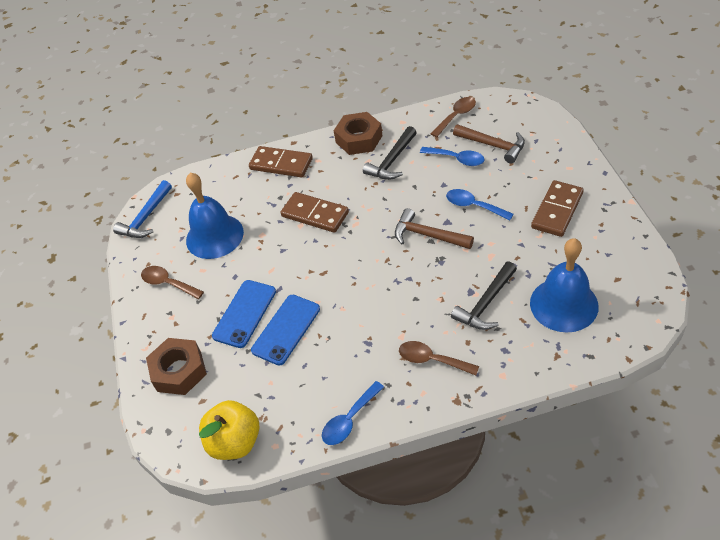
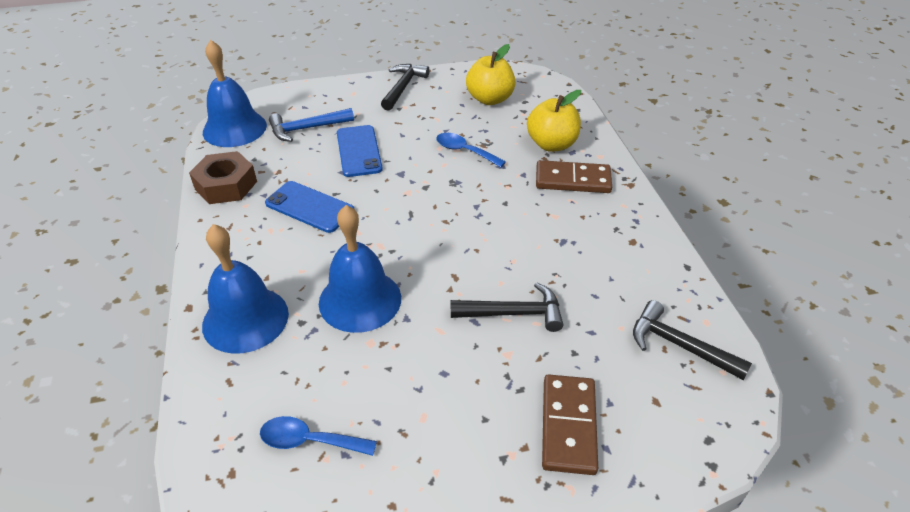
black hammer: [363,126,417,180] [451,261,517,330] = 2 -> [381,64,430,111] [451,282,564,332] [633,300,752,380] = 3
blue bell: [186,173,244,259] [530,238,599,333] = 2 -> [202,224,289,354] [203,40,267,147] [319,205,401,333] = 3
blue spoon: [322,381,384,445] [420,147,485,166] [446,189,514,221] = 3 -> [260,416,377,456] [436,133,506,167] = 2
brown domino: [249,146,313,177] [281,192,349,233] [531,180,584,237] = 3 -> [536,160,612,193] [542,374,598,475] = 2
brown hammer: [395,208,474,249] [453,124,525,163] = 2 -> none = 0
brown nut: [146,338,207,395] [334,112,383,155] = 2 -> [189,151,257,204] = 1
brown spoon: [141,266,204,299] [399,341,479,376] [431,97,476,137] = 3 -> none = 0
yellow apple: [199,400,259,460] = 1 -> [466,44,516,105] [527,90,581,152] = 2

